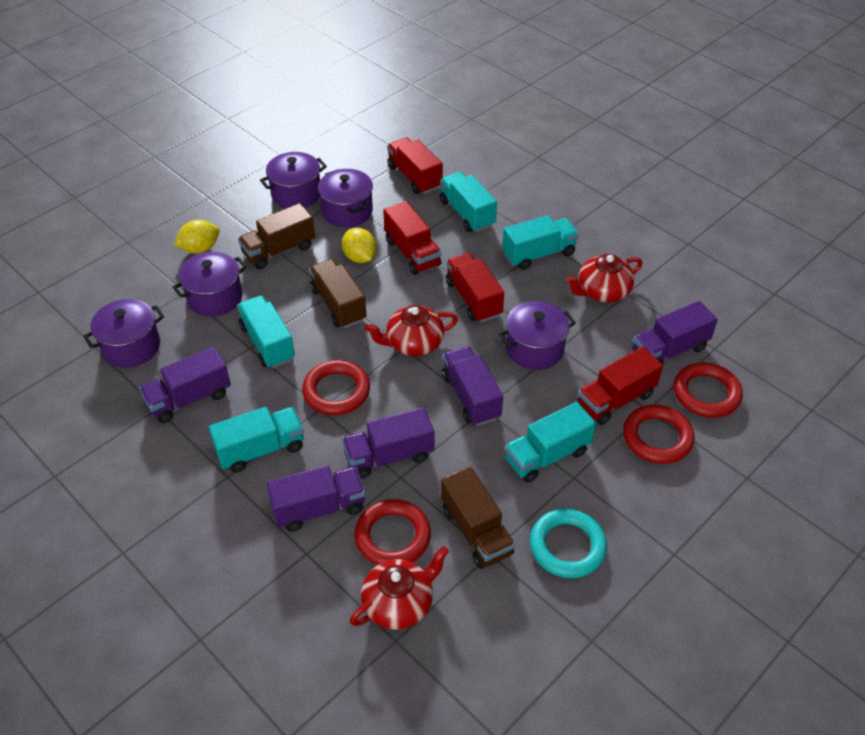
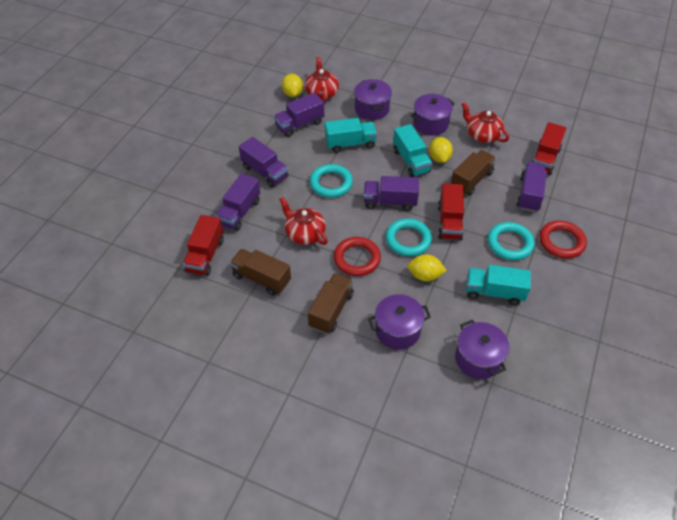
purple pot: [84,299,164,368] [173,252,247,317] [260,152,327,208] [318,169,373,227] [499,301,576,370] = 5 -> [354,79,392,120] [368,294,431,350] [411,94,455,136] [455,320,509,379] = 4
red ring: [302,360,370,415] [354,499,431,565] [623,405,695,464] [674,362,743,418] = 4 -> [334,237,381,276] [539,221,587,259] = 2
red truck: [383,201,442,275] [387,137,443,194] [446,253,504,323] [577,347,663,425] = 4 -> [183,215,224,276] [438,183,464,240] [532,122,566,175] = 3
turquoise ring: [530,509,607,578] = 1 -> [310,164,353,198] [386,218,432,256] [488,222,535,260] = 3
turquoise truck: [209,407,304,473] [237,295,295,369] [440,172,497,232] [502,215,579,270] [505,402,596,483] = 5 -> [325,118,377,153] [393,124,432,177] [466,265,531,305] = 3
yellow lemon: [174,220,220,253] [342,228,376,263] = 2 -> [282,74,303,97] [408,254,447,281] [429,137,453,163] = 3

